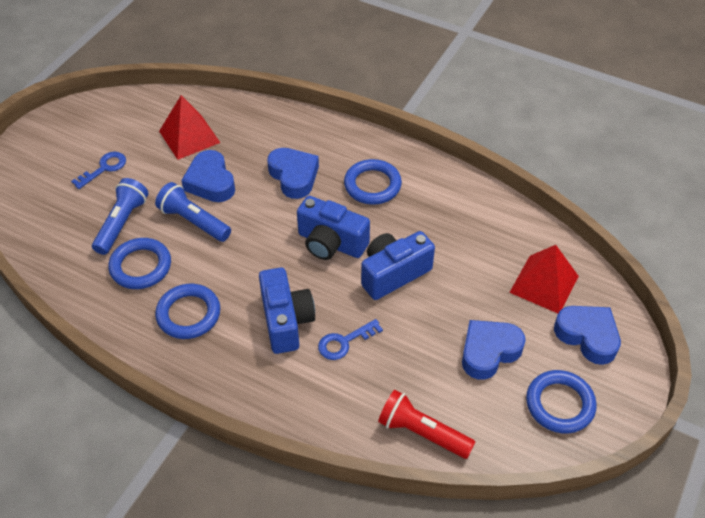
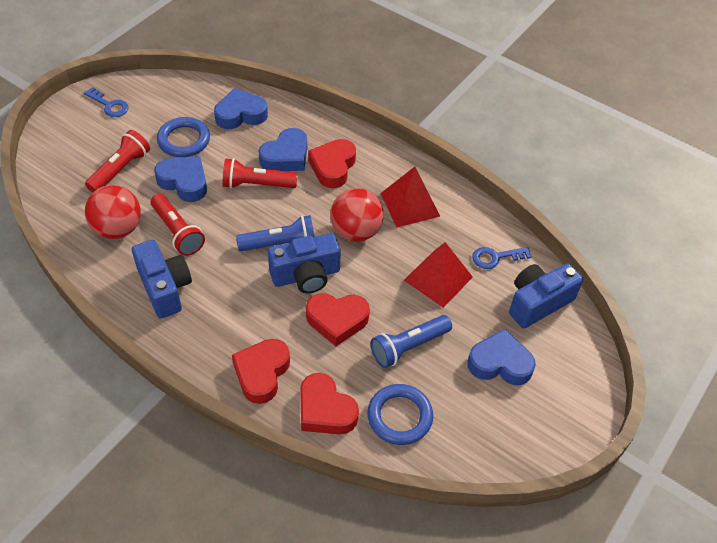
blue ring: [108,238,171,289] [155,284,220,339] [344,159,402,205] [526,370,597,433] = 4 -> [157,117,210,157] [367,384,433,445] = 2
red ball: none = 0 -> [85,185,141,239] [330,188,384,242] = 2
red flashlight: [378,390,475,459] = 1 -> [85,130,150,192] [151,194,205,256] [223,158,298,189] = 3
red heart: none = 0 -> [232,339,290,404] [300,373,359,434] [306,293,370,346] [308,139,356,188] = 4

